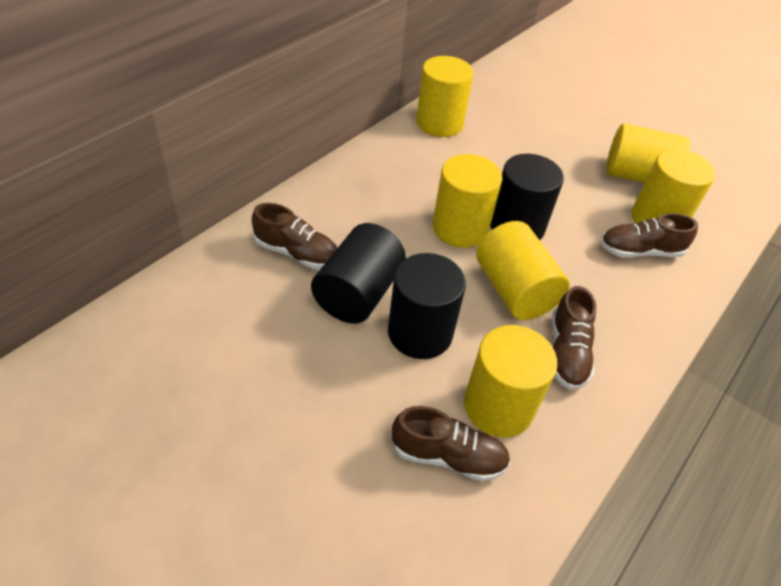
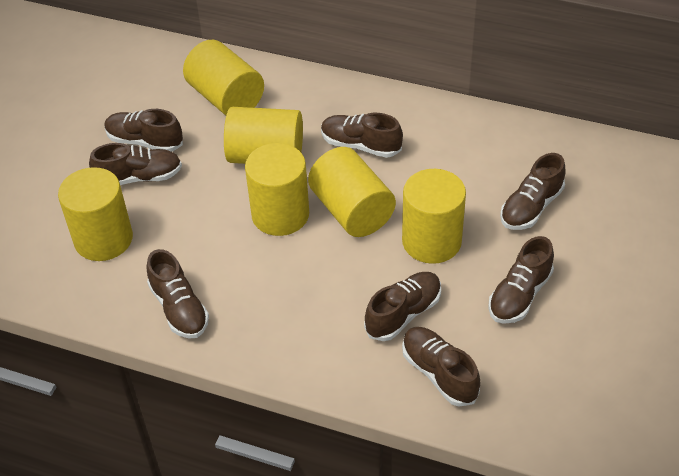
black cylinder: [311,223,406,324] [388,253,466,359] [490,154,564,240] = 3 -> none = 0
brown shoe: [252,203,338,269] [391,406,511,481] [552,286,596,390] [600,213,698,258] = 4 -> [89,143,182,185] [104,109,183,152] [146,249,209,339] [321,113,403,158] [364,272,441,341] [402,327,481,406] [488,236,554,324] [500,153,565,230] = 8

